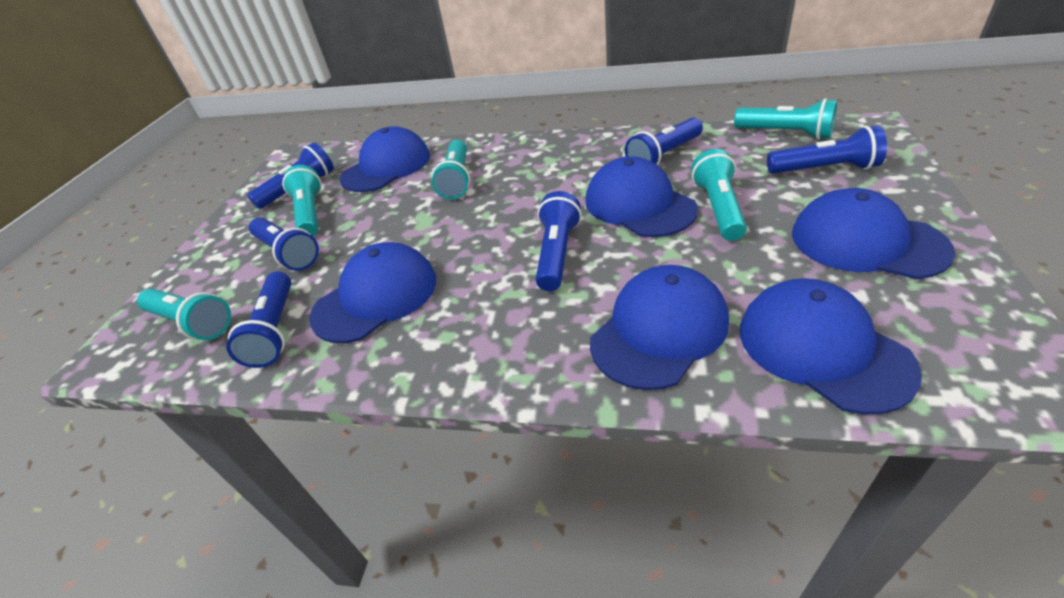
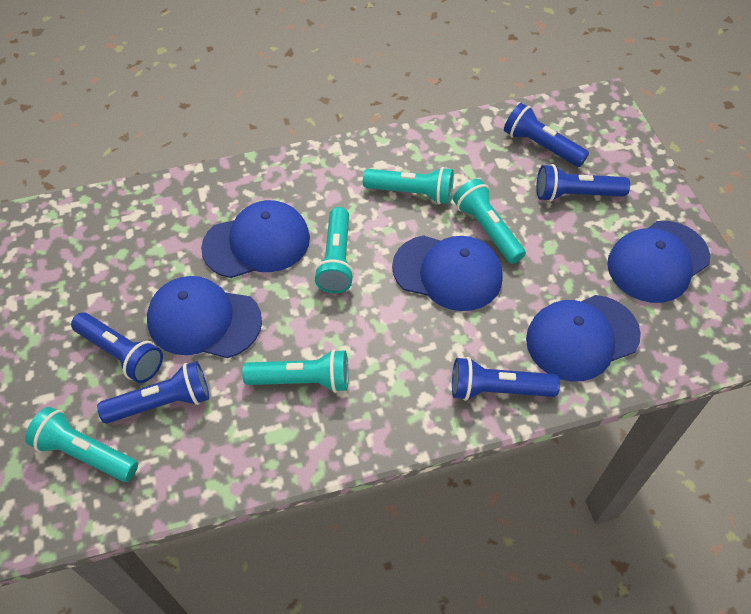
blue cap: [309,242,436,343] [340,126,430,192] [586,156,698,237] [590,265,729,390] [740,278,922,414] [792,188,955,279] = 6 -> [147,276,262,358] [201,200,310,278] [392,235,503,311] [526,295,641,382] [607,221,710,303] = 5
blue flashlight: [226,271,291,368] [247,143,334,209] [249,217,319,271] [536,191,582,291] [625,118,703,165] [767,125,887,174] = 6 -> [71,312,163,383] [97,361,209,424] [452,357,560,401] [504,103,589,167] [536,164,630,202] = 5

